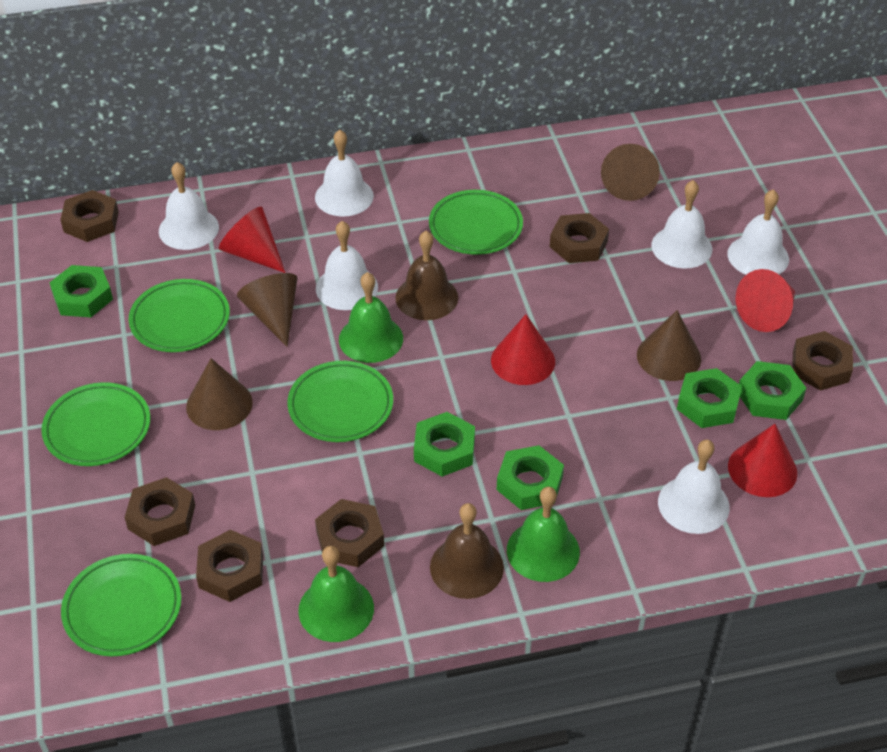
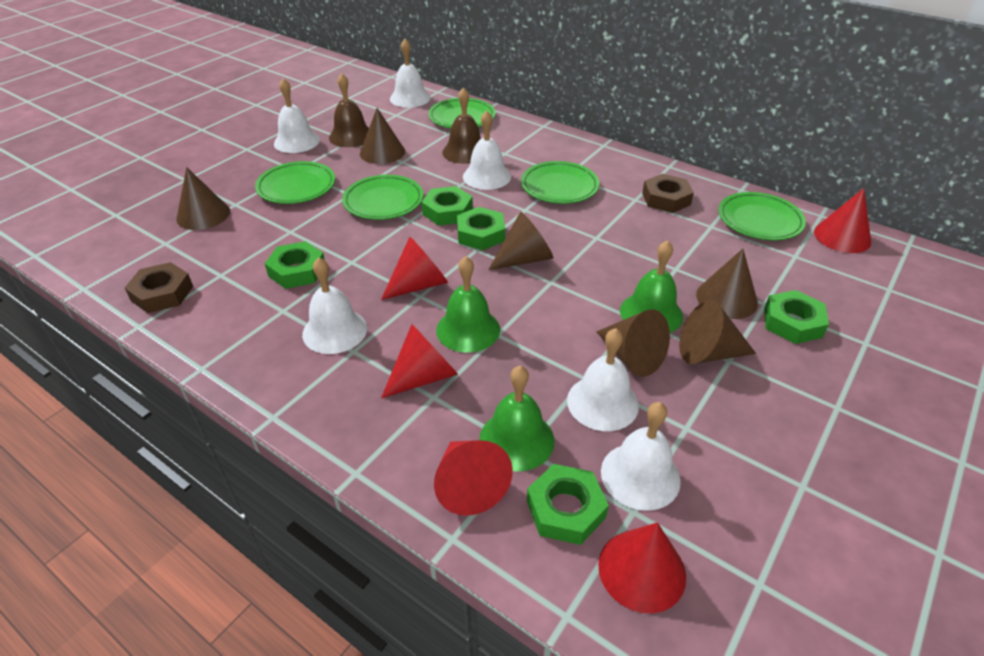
brown cone: [186,358,253,430] [237,273,298,347] [601,144,660,201] [637,310,701,381] = 4 -> [176,167,230,230] [360,108,405,164] [488,212,553,270] [596,309,670,377] [679,300,756,364] [696,249,758,319] = 6
brown nut: [60,190,119,242] [125,477,195,546] [196,530,263,602] [315,499,384,567] [550,213,609,263] [792,331,853,391] = 6 -> [125,262,193,313] [642,174,694,213] = 2
red cone: [219,206,285,273] [491,314,555,385] [728,424,797,497] [736,269,795,332] = 4 -> [381,237,448,300] [381,324,458,398] [434,440,513,516] [598,522,686,613] [814,188,871,253] = 5

